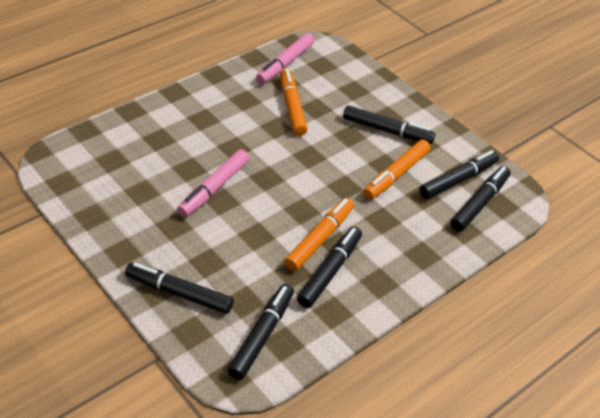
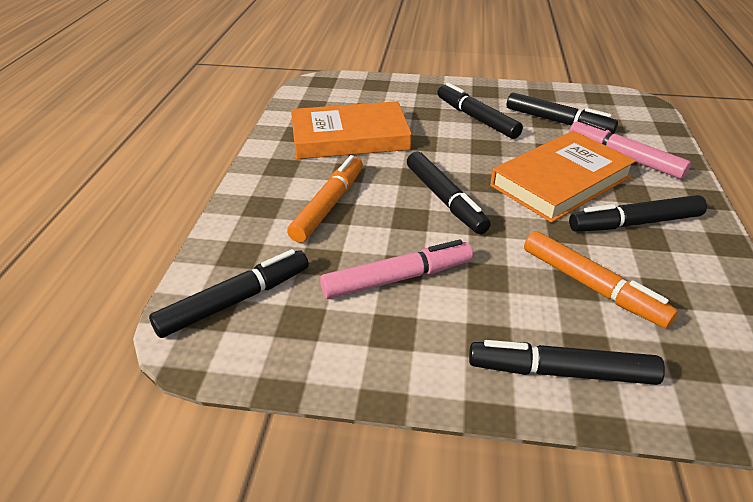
orange book: none = 0 -> [291,101,412,159] [490,131,636,223] = 2
orange marker: [280,69,308,136] [284,198,354,271] [363,140,430,200] = 3 -> [287,155,363,243] [524,231,678,328] = 2

